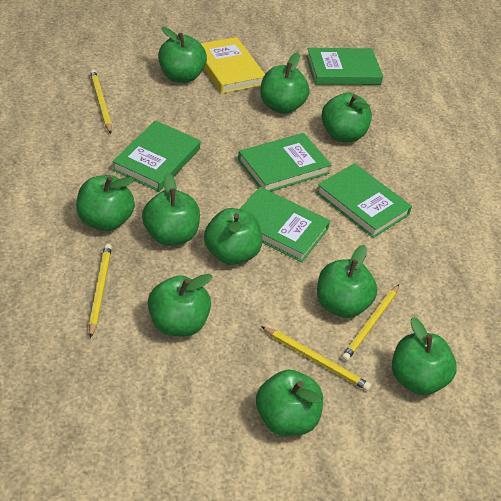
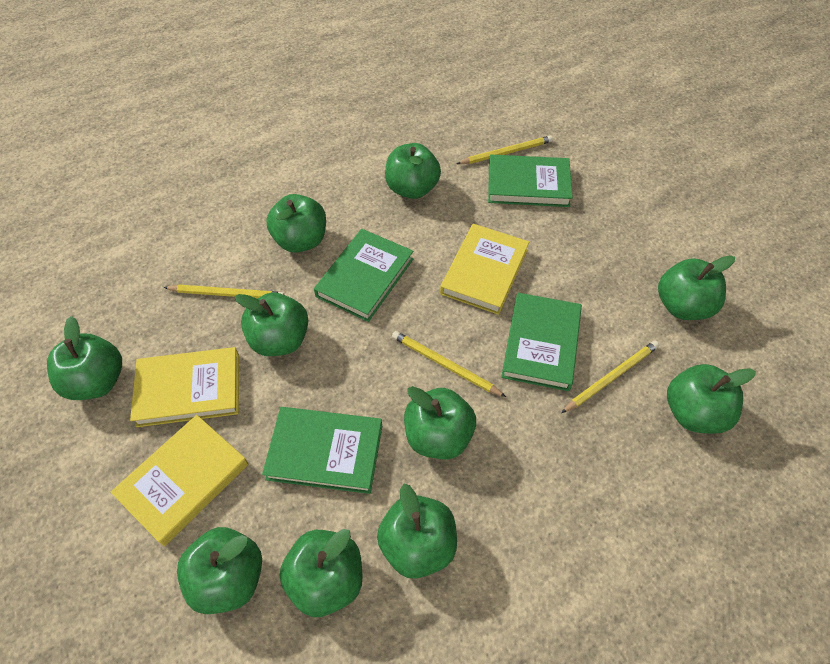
green book: [112,120,201,192] [238,133,331,192] [240,187,330,263] [306,48,383,85] [316,163,412,238] = 5 -> [262,407,382,494] [314,229,413,322] [488,155,573,207] [501,293,582,391] = 4
yellow book: [200,37,265,94] = 1 -> [111,415,248,546] [130,347,239,427] [440,224,529,315] = 3

